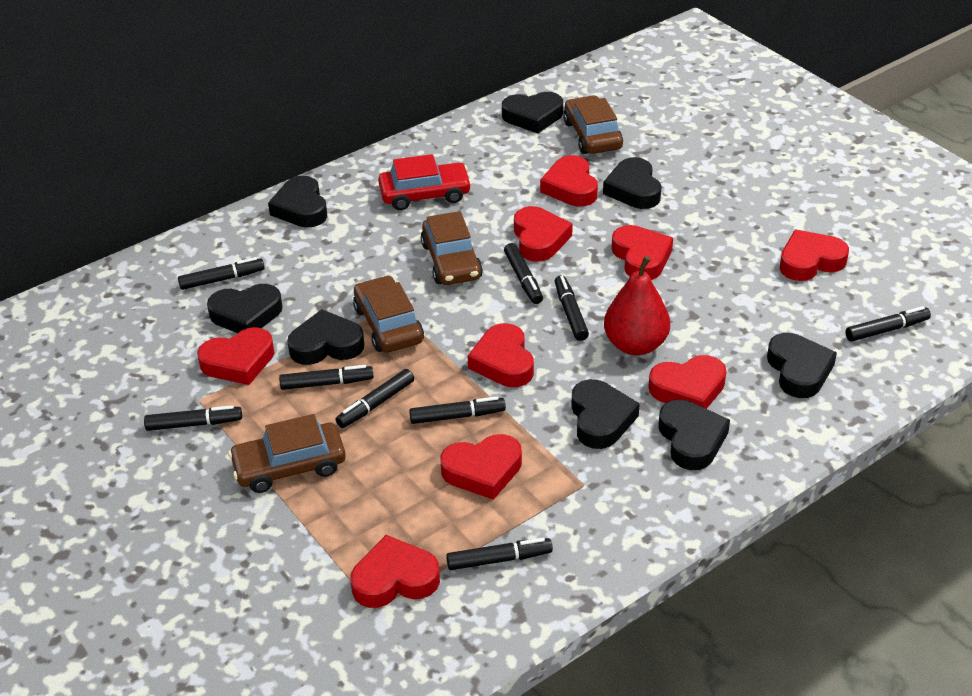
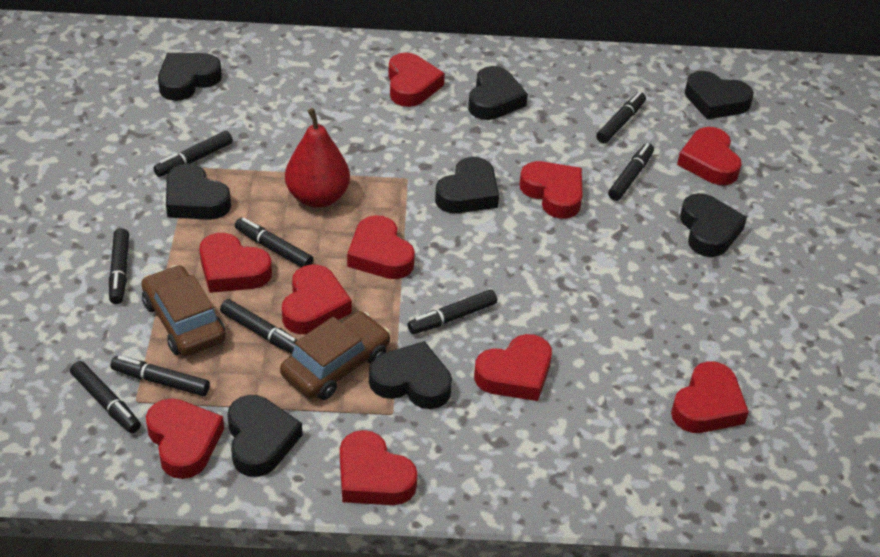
brown car: [228,414,346,493] [353,275,424,353] [421,211,483,285] [563,95,623,154] = 4 -> [141,265,225,356] [280,311,390,400] = 2
red car: [378,154,472,210] = 1 -> none = 0
red heart: [197,327,274,385] [350,535,440,608] [440,434,522,500] [468,323,534,387] [514,206,573,262] [540,155,598,207] [611,225,673,280] [648,355,726,409] [780,230,849,281] = 9 -> [146,398,224,479] [199,233,272,293] [282,264,352,334] [340,430,418,505] [347,215,415,279] [388,53,445,107] [474,334,552,401] [519,161,582,219] [671,361,749,433] [677,127,742,185] = 10

